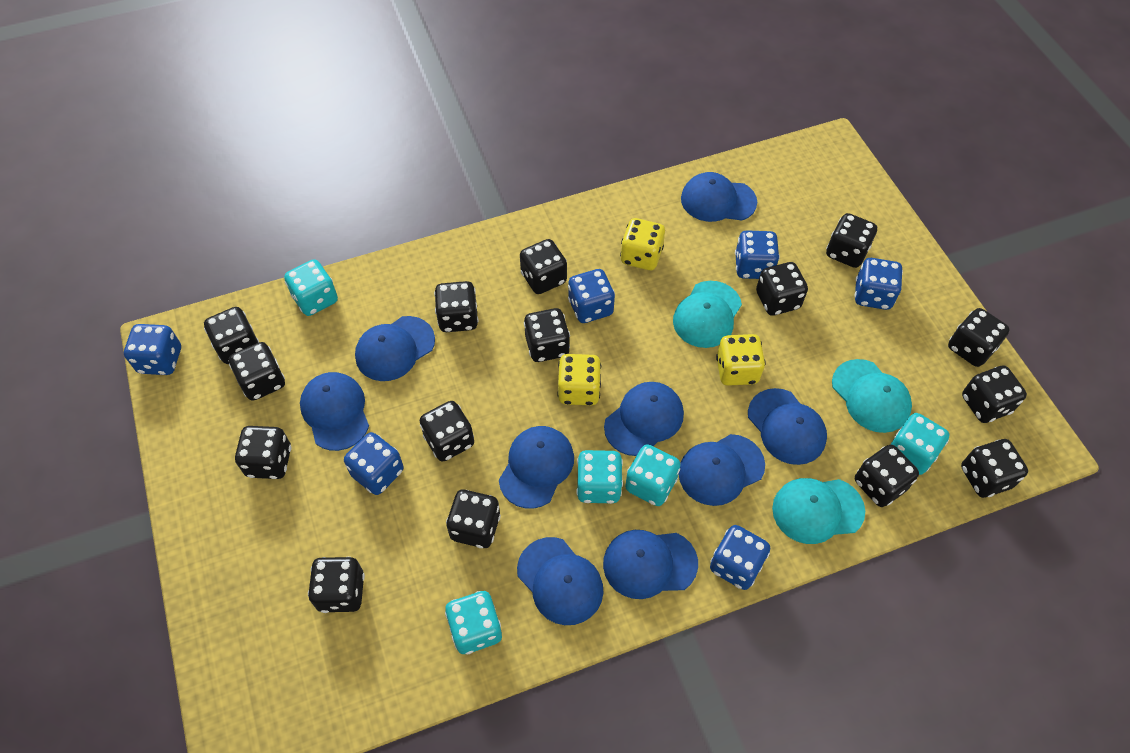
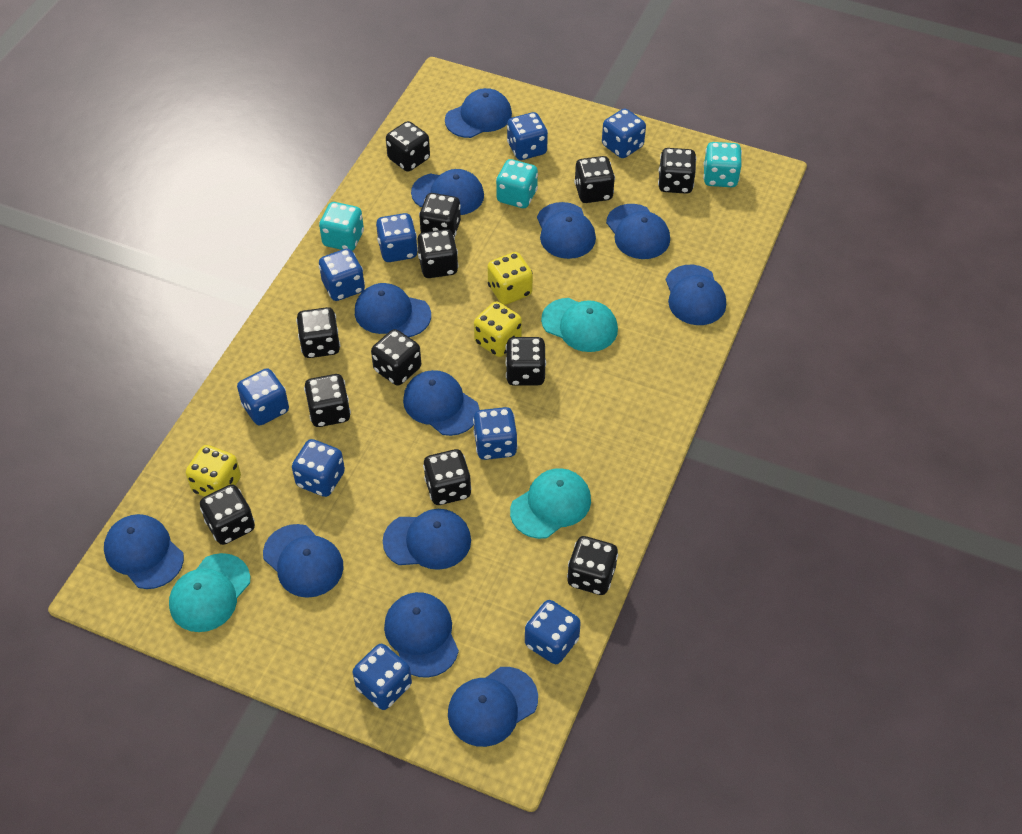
black dice: [204,307,259,364] [229,342,285,401] [235,426,291,479] [308,557,365,613] [420,401,474,462] [434,281,478,332] [446,490,501,548] [520,239,567,294] [524,308,570,362] [756,262,808,315] [826,213,877,268] [855,444,919,507] [948,308,1010,367] [961,439,1028,498] [962,365,1027,423] = 15 -> [200,484,255,545] [296,307,340,358] [304,374,351,427] [371,329,421,386] [386,121,430,171] [417,229,459,278] [419,193,461,237] [423,449,472,505] [506,337,546,386] [567,536,618,595] [574,156,615,203] [658,148,697,194] = 12
blue cap: [300,372,369,451] [355,316,435,381] [499,426,574,509] [517,537,603,625] [603,530,698,599] [604,382,684,456] [679,434,765,506] [681,172,757,222] [748,388,827,465] = 9 -> [104,514,184,589] [263,524,344,598] [355,283,431,337] [383,509,471,570] [384,592,459,678] [403,370,479,436] [411,169,484,215] [445,88,512,138] [448,667,538,747] [537,202,596,259] [606,204,670,259] [666,265,726,325] = 12
blue dice: [124,324,181,375] [344,432,404,495] [568,269,615,323] [710,525,770,590] [735,230,780,279] [854,258,903,310] = 6 -> [237,368,289,426] [292,439,345,497] [319,248,365,301] [353,644,412,710] [376,213,418,262] [473,407,518,460] [507,112,548,160] [525,600,581,664] [602,109,646,158] = 9
turquoise dice: [284,259,338,316] [445,591,502,654] [576,450,623,504] [625,444,681,506] [891,413,950,475] = 5 -> [319,202,364,251] [496,159,538,208] [703,142,742,187] = 3

